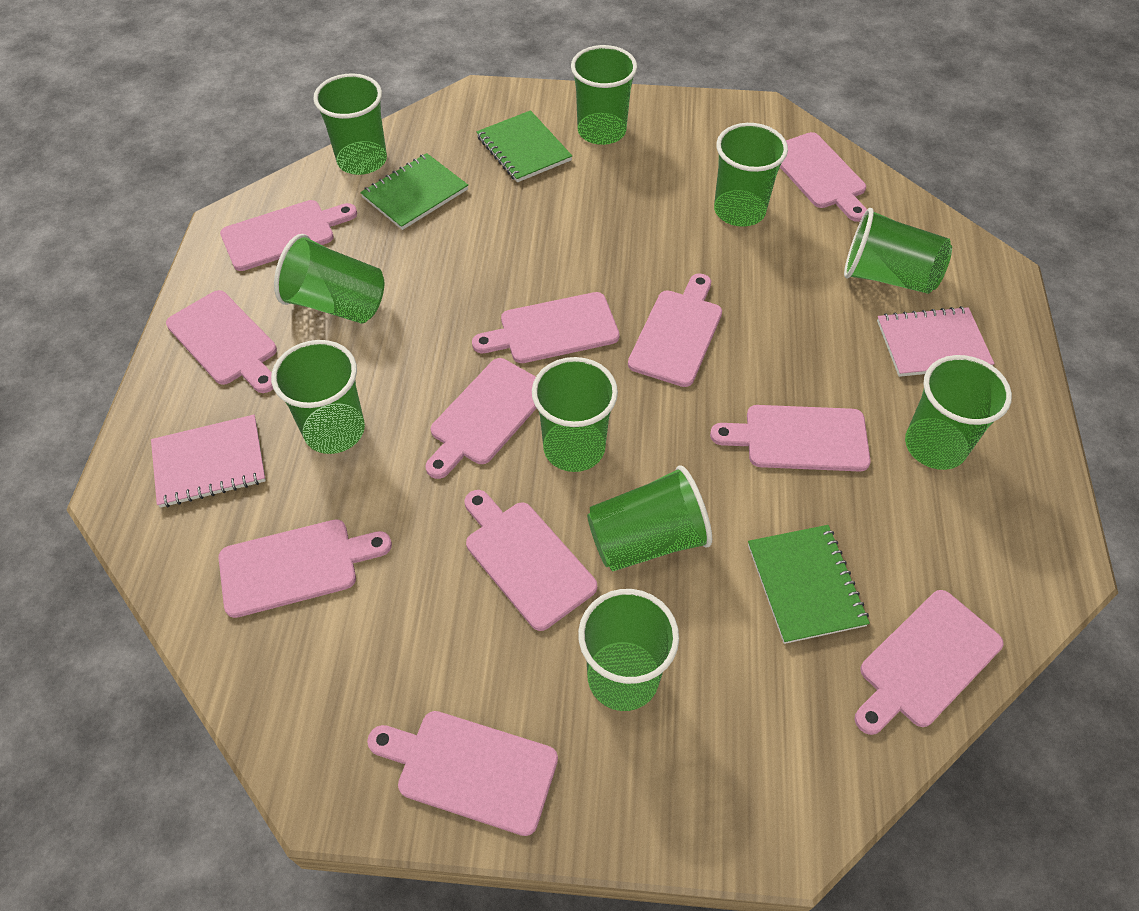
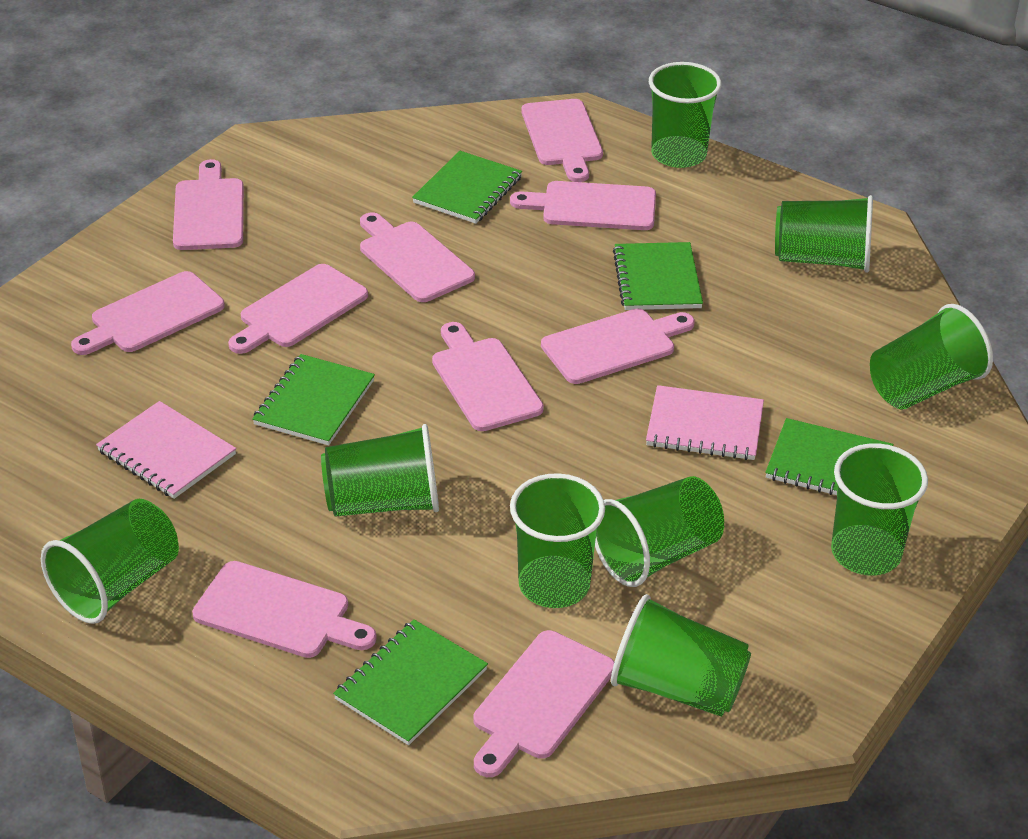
green cup: [271,340,365,454] [274,234,384,324] [313,73,387,175] [532,357,618,472] [571,45,637,145] [578,589,679,711] [587,465,712,571] [714,123,788,227] [844,208,952,294] [905,355,1012,470] = 10 -> [41,499,179,624] [321,424,439,517] [510,473,605,608] [595,476,724,587] [611,594,751,717] [649,62,722,168] [775,195,873,273] [831,443,928,575] [870,304,993,409] = 9
green notebook: [360,153,468,230] [476,110,572,183] [748,525,870,644] = 3 -> [252,354,375,446] [333,619,488,745] [412,151,522,224] [613,242,703,310] [765,418,893,495] = 5
pink cutting board: [166,290,277,393] [219,519,392,618] [220,200,357,271] [367,711,558,836] [426,358,537,479] [465,490,597,631] [472,292,620,363] [628,273,722,387] [710,405,871,471] [780,132,867,222] [854,590,1004,735] = 11 -> [71,271,225,355] [173,159,244,250] [192,561,377,658] [228,264,368,354] [360,212,475,302] [432,322,544,431] [473,630,614,777] [510,181,656,230] [521,99,603,182] [541,309,695,384] = 10

